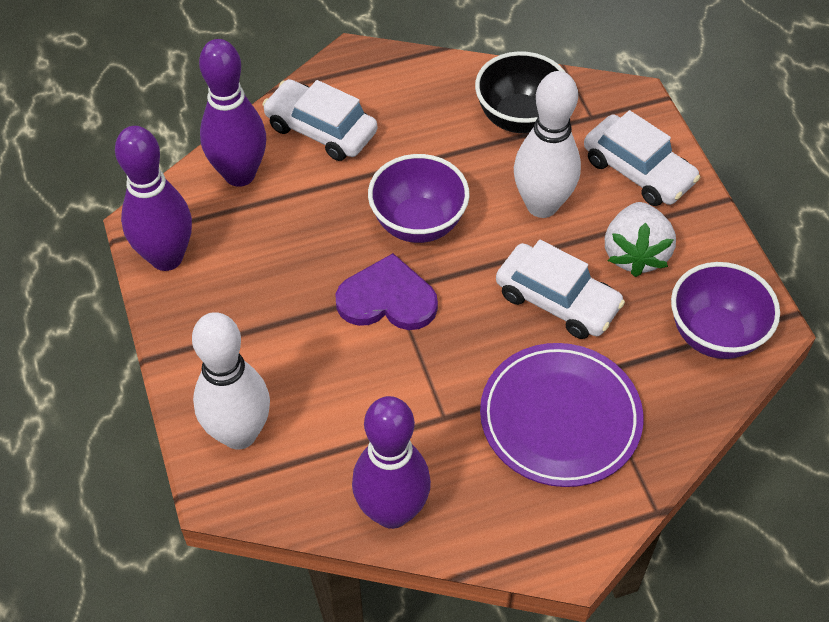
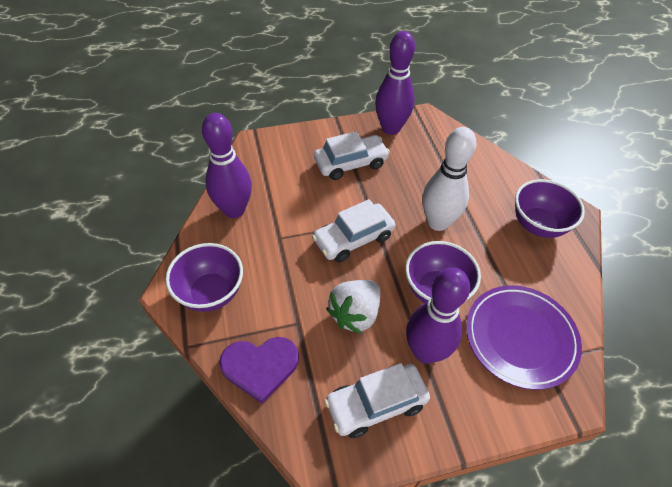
black bowl: [475,51,565,133] = 1 -> none = 0
purple bowl: [368,154,469,243] [671,262,780,359] = 2 -> [166,243,243,312] [405,241,481,303] [515,179,585,238] = 3
white bowling pin: [192,312,270,449] [514,71,581,218] = 2 -> [422,127,476,231] = 1

